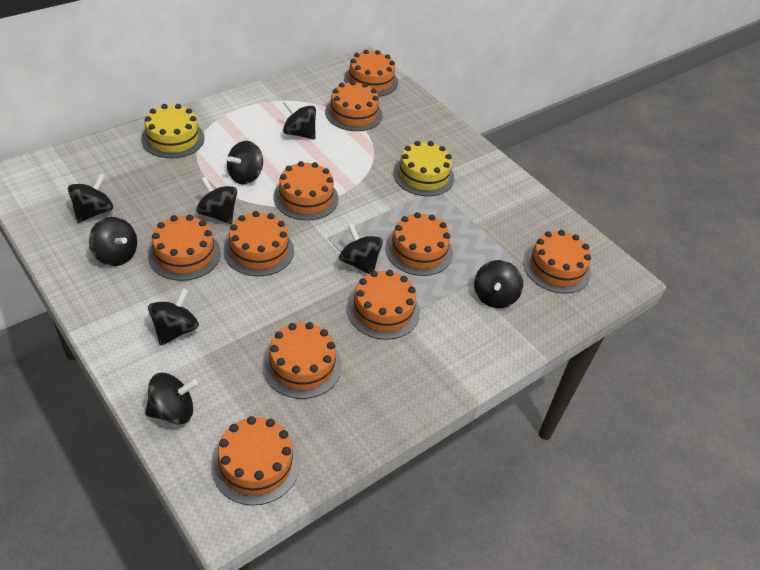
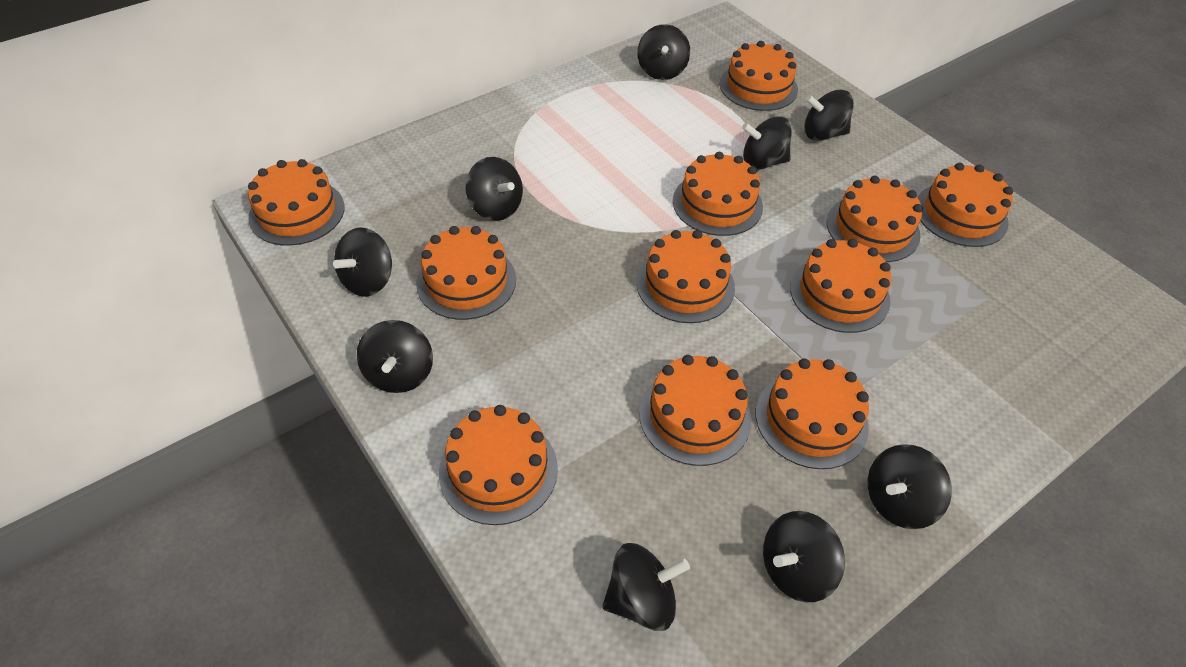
orange cake: [148,215,221,281] [211,416,300,505] [224,211,294,276] [262,322,342,399] [273,161,339,220] [325,81,382,131] [344,50,398,97] [347,270,420,340] [385,212,453,276] [523,230,591,294] = 10 -> [248,159,345,246] [416,226,516,320] [439,405,558,525] [636,230,735,323] [639,355,751,466] [673,152,763,236] [720,41,798,111] [756,358,869,469] [790,239,891,333] [827,176,923,262] [917,163,1013,247] = 11
yellow cake: [141,104,205,158] [393,141,454,196] = 2 -> none = 0

